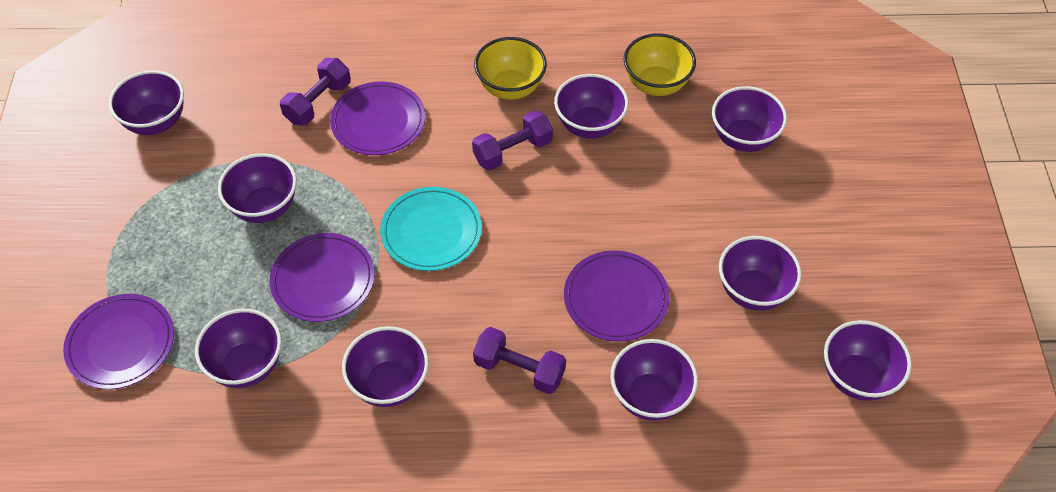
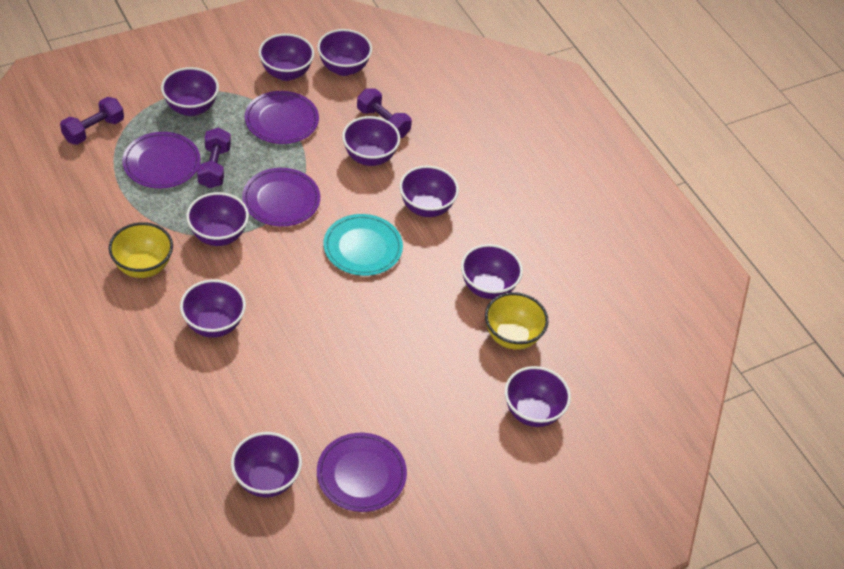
purple bowl: [109,70,184,135] [195,309,282,388] [218,153,297,223] [342,326,429,407] [554,74,629,139] [610,339,698,421] [712,86,787,152] [719,236,802,311] [824,320,912,401] = 9 -> [161,67,219,116] [180,279,246,338] [186,192,249,246] [231,432,302,497] [259,33,314,81] [317,29,372,76] [342,116,400,166] [399,165,459,217] [461,244,523,299] [505,366,571,427] = 10

